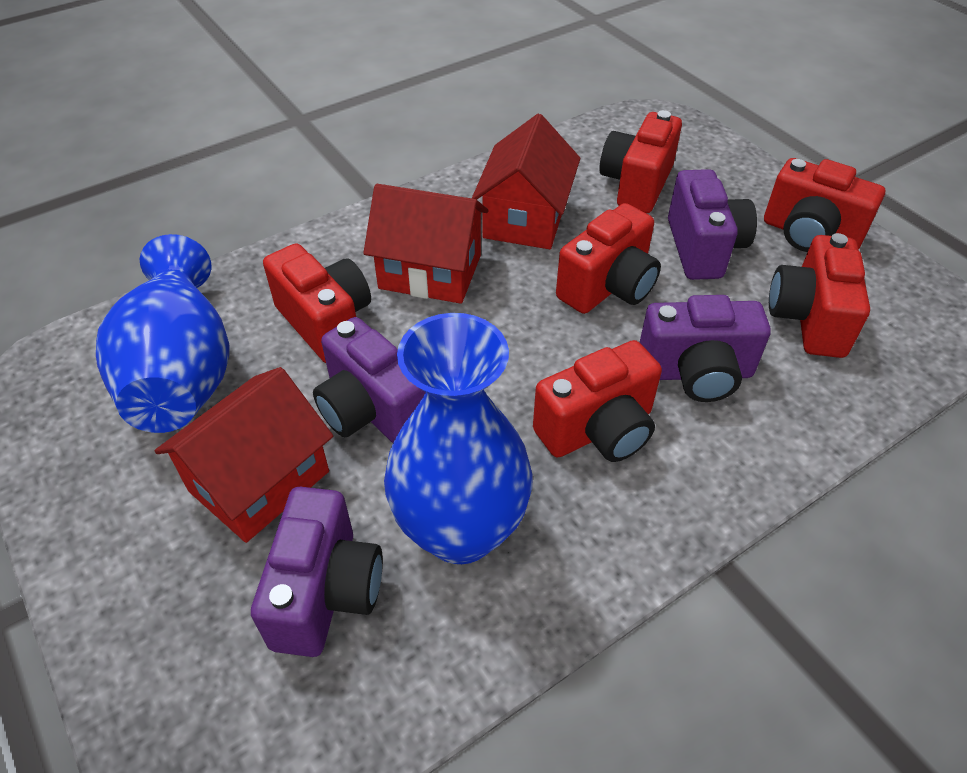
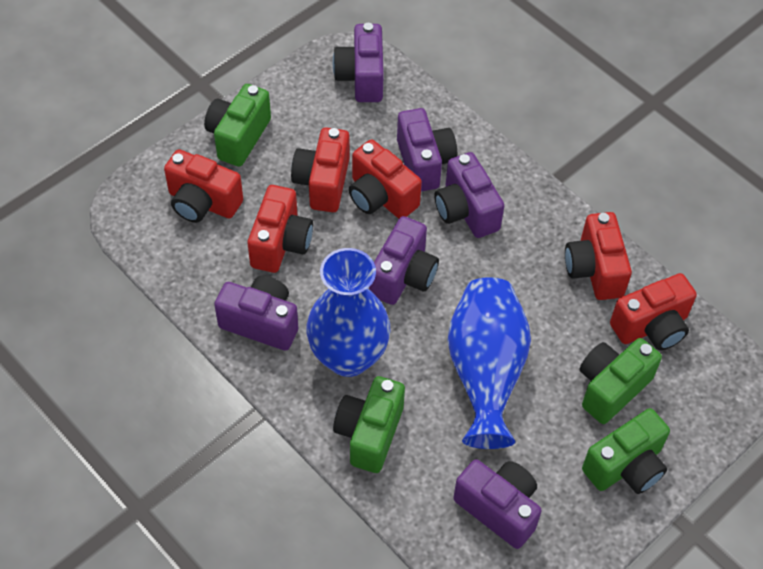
green camera: none = 0 -> [204,84,271,167] [333,376,405,473] [579,338,662,424] [582,408,670,494] = 4
purple camera: [251,487,383,657] [313,317,426,443] [640,295,771,402] [668,169,757,280] = 4 -> [214,275,298,351] [333,23,384,102] [369,216,439,305] [397,108,457,192] [435,152,504,238] [453,459,542,549] = 6
red house: [155,367,333,543] [363,184,489,304] [472,114,580,249] = 3 -> none = 0

